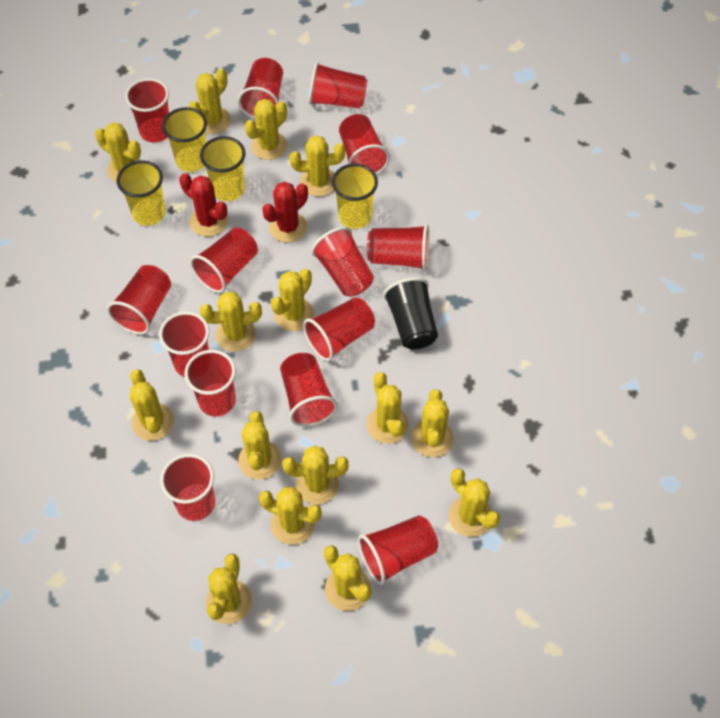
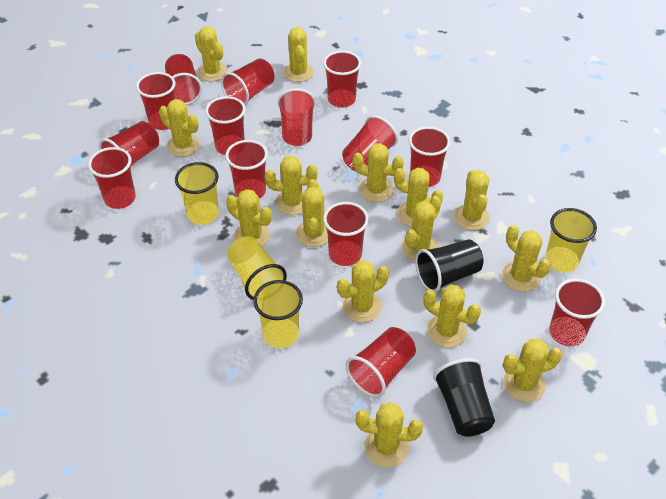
black cup: [383,277,438,349] = 1 -> [415,239,484,292] [433,358,495,436] = 2
red cactus: [179,173,228,236] [262,182,308,243] = 2 -> none = 0

